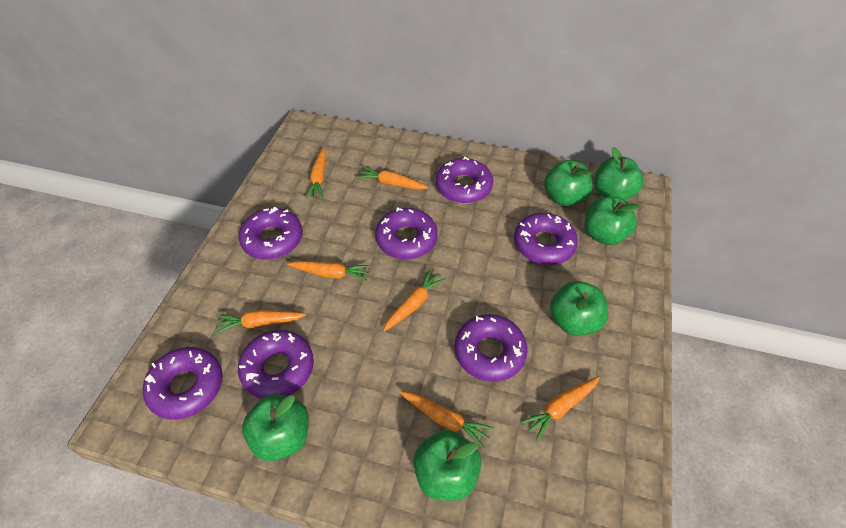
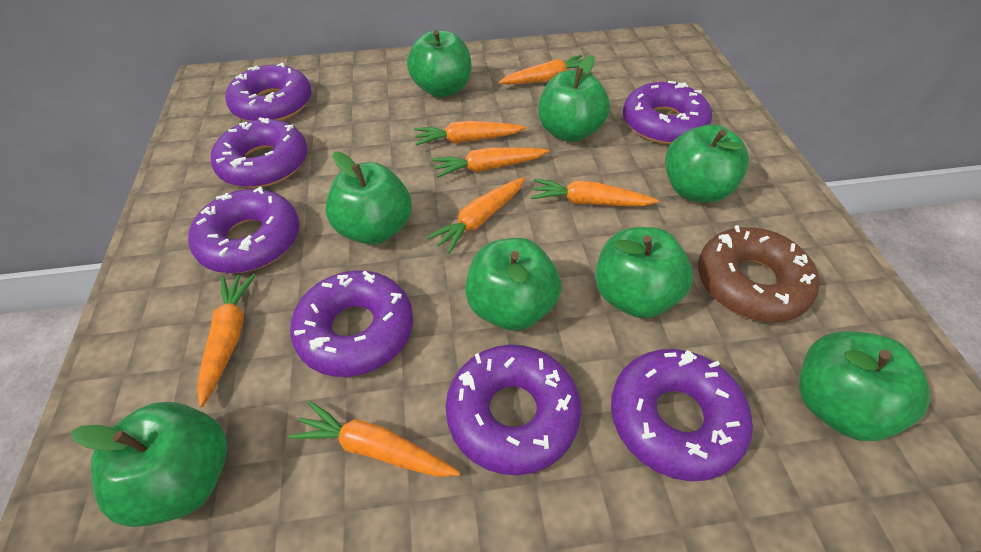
brown donut: none = 0 -> [698,225,820,322] = 1
green apple: [242,394,309,461] [413,430,481,501] [544,160,593,206] [550,281,608,336] [585,197,641,245] [594,147,643,200] = 6 -> [71,402,227,527] [325,152,412,245] [407,30,472,97] [465,238,562,331] [538,55,610,142] [595,227,693,318] [665,124,749,203] [799,331,930,441] = 8

